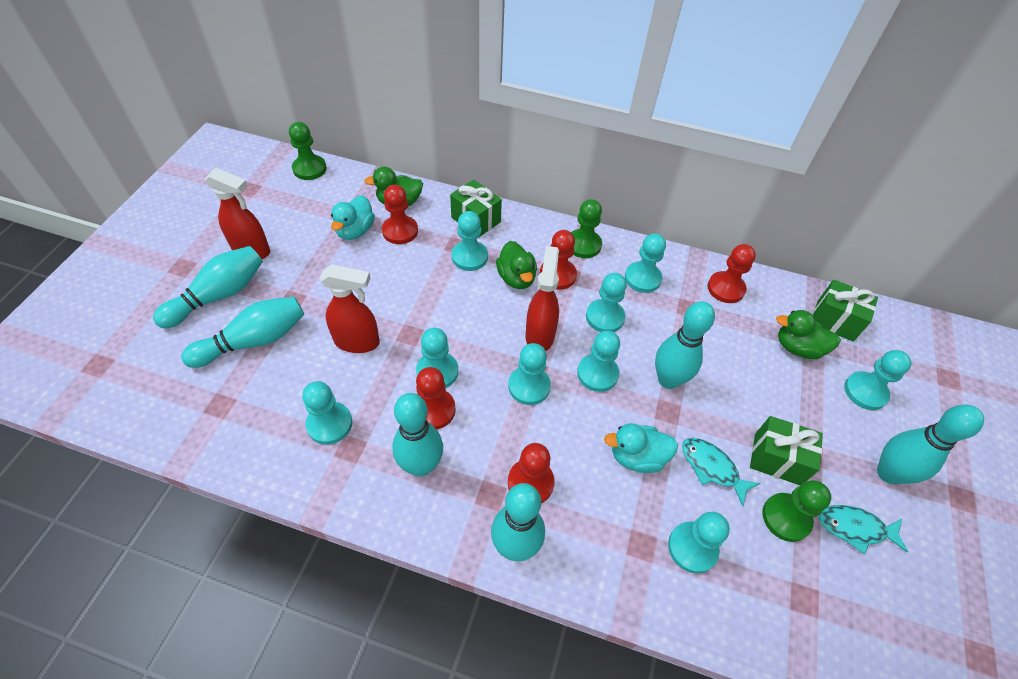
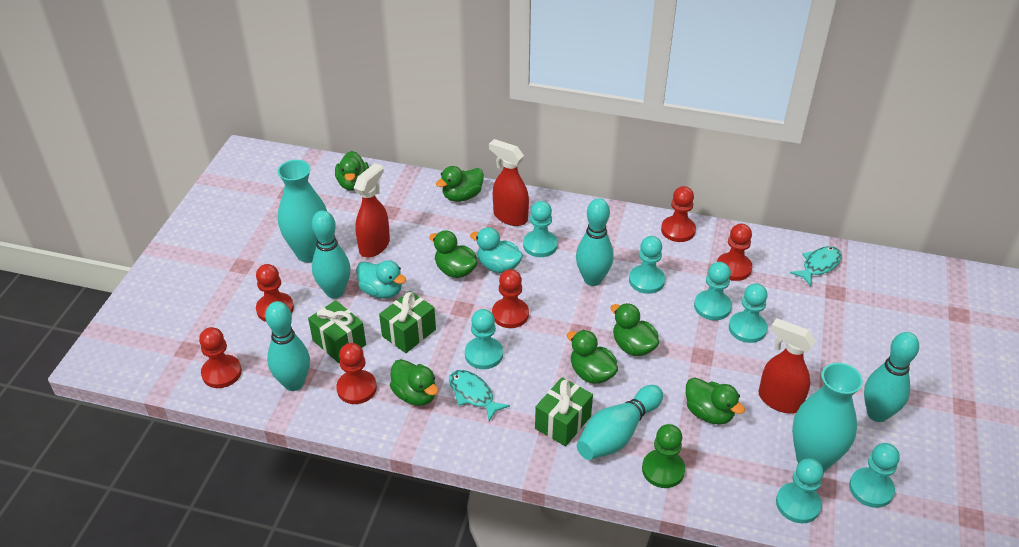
green duck: [364,166,423,206] [496,241,537,289] [776,310,841,359] = 3 -> [335,151,369,191] [390,359,438,406] [429,230,478,278] [436,166,484,202] [567,330,618,384] [610,303,659,356] [686,378,745,424] = 7
green pawn: [289,122,327,180] [571,199,602,258] [762,480,832,542] = 3 -> [642,424,685,488] = 1
red pawn: [382,185,418,244] [416,367,456,429] [508,443,555,503] [540,230,577,290] [707,244,756,303] = 5 -> [199,327,242,388] [256,264,294,322] [336,343,377,404] [492,269,529,328] [661,186,696,242] [717,224,752,281] = 6
turquoise bowling pin: [153,246,263,328] [181,297,304,368] [392,393,443,477] [491,483,545,562] [655,301,715,389] [877,405,984,484] = 6 -> [265,301,310,391] [312,210,351,298] [576,198,614,286] [577,385,663,460] [864,332,919,422] = 5
turquoise pawn: [302,381,352,445] [416,328,458,388] [452,211,488,271] [508,343,551,405] [577,331,620,392] [586,273,627,332] [625,233,666,293] [668,512,730,574] [844,350,911,410] = 9 -> [465,309,503,369] [523,201,558,257] [629,236,665,294] [694,262,732,320] [729,283,768,343] [776,458,824,523] [849,443,900,508] = 7
turquoise vase: none = 0 -> [278,160,327,262] [792,363,863,472] = 2

